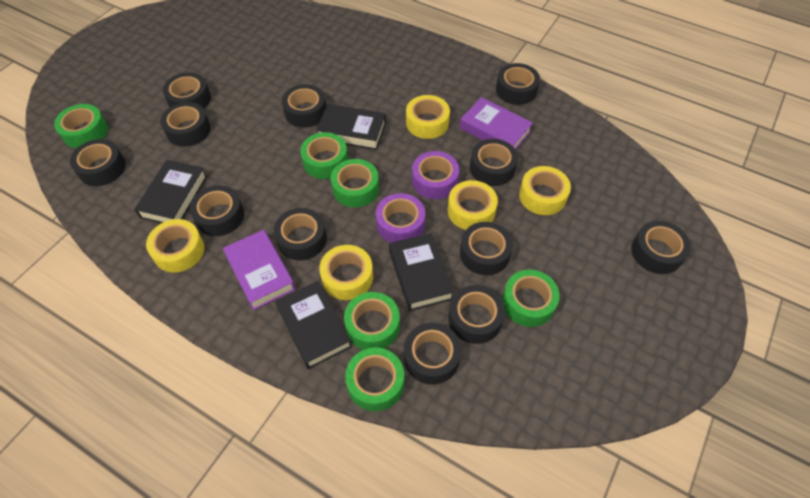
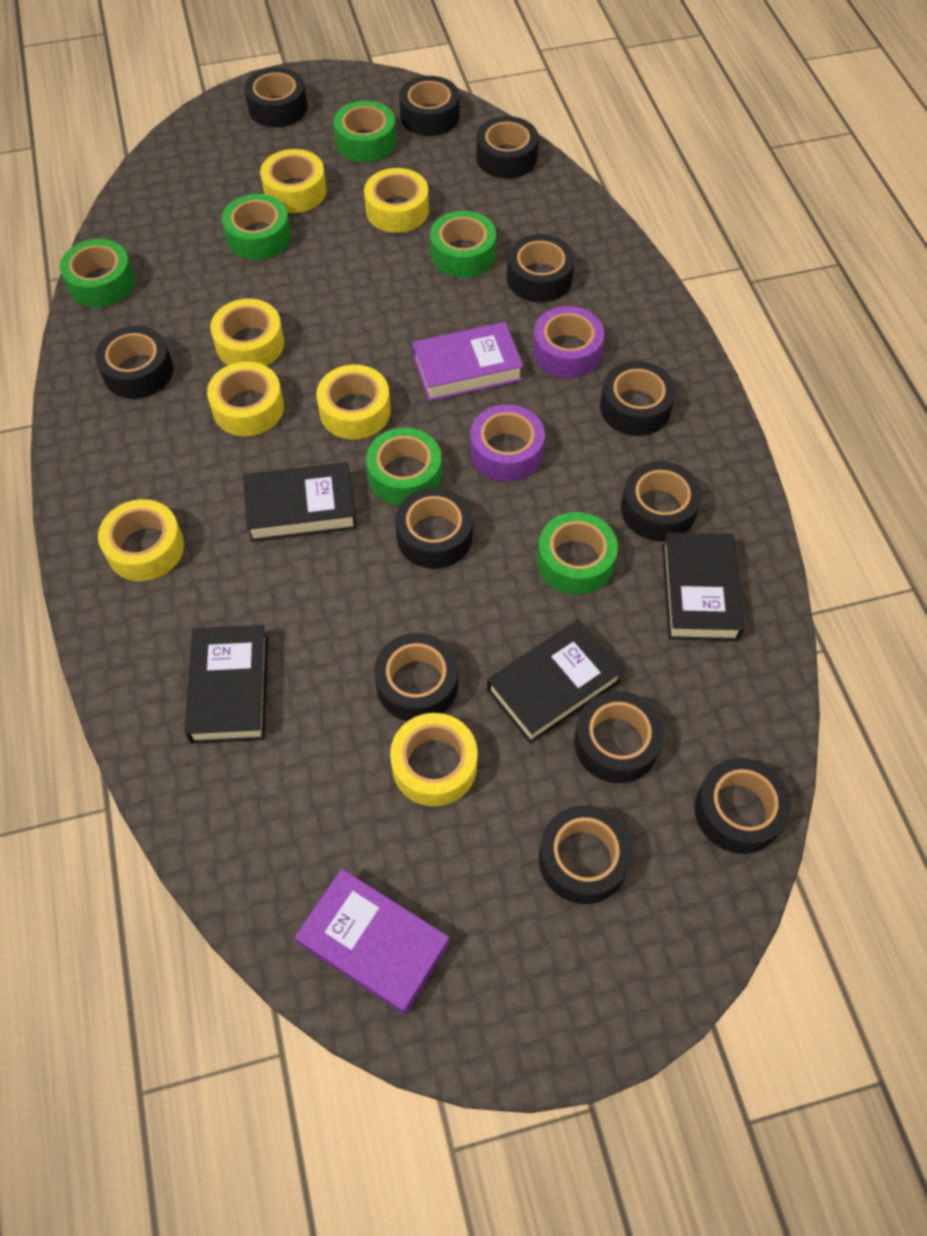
yellow tape: [146,219,204,273] [319,245,373,300] [406,95,450,139] [448,180,498,230] [519,166,571,215] = 5 -> [98,499,184,581] [207,362,284,436] [210,299,284,366] [260,149,327,213] [316,365,391,440] [364,168,429,233] [390,713,478,806] = 7

